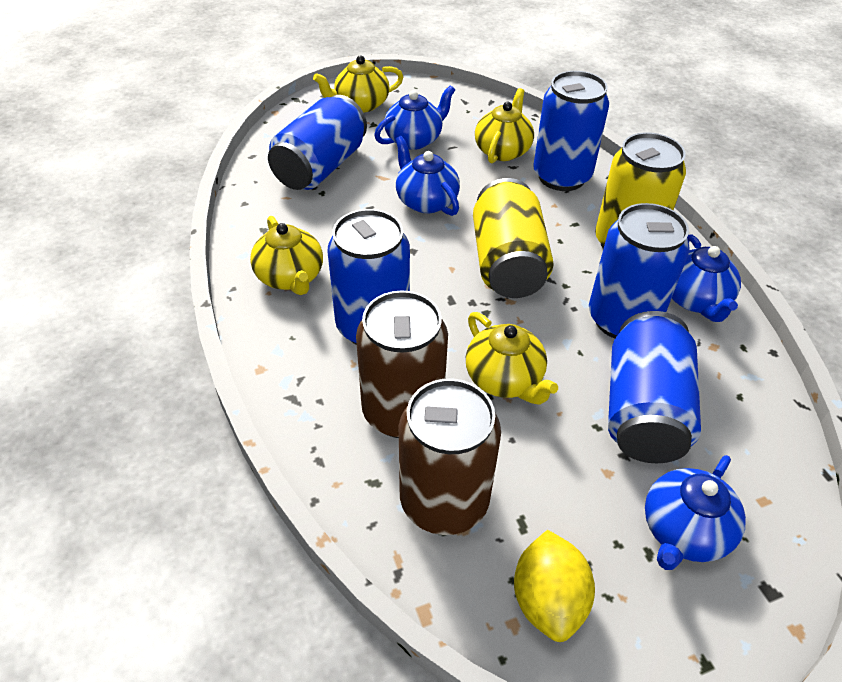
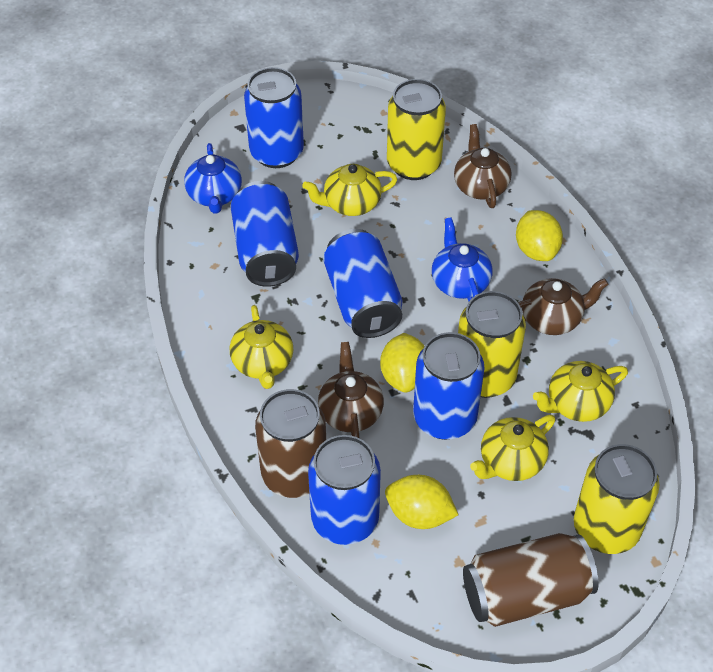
blue teapot: [374,85,455,150] [395,136,460,216] [645,455,746,570] [672,235,741,322] = 4 -> [184,143,242,214] [432,217,492,301] = 2
brown teapot: none = 0 -> [318,342,384,438] [454,124,511,208] [518,278,609,335] = 3
yellow can: [473,178,554,298] [595,132,686,249] = 2 -> [387,79,446,180] [458,291,526,398] [574,444,659,554] = 3
yellow lemon: [514,530,595,642] = 1 -> [380,333,424,393] [385,475,459,529] [516,210,563,261] = 3

